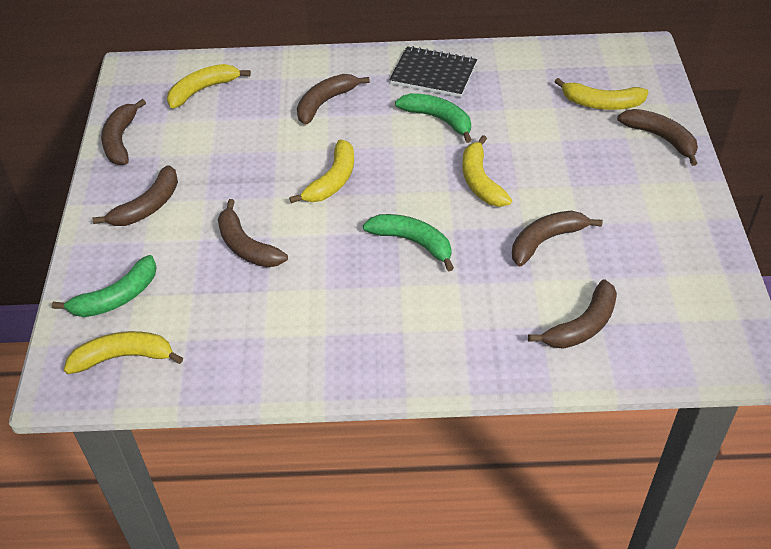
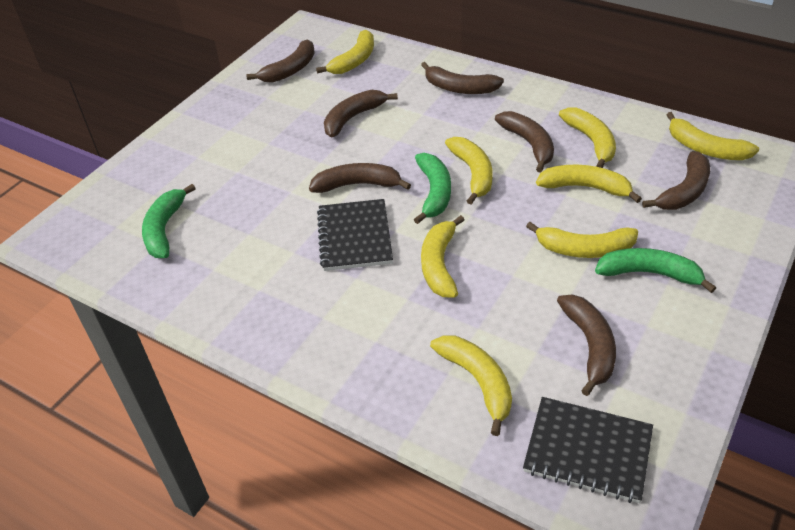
black notebook: [389,46,477,97] = 1 -> [317,199,393,271] [523,397,653,503] = 2
yellow banana: [64,331,183,374] [167,64,251,108] [289,139,354,203] [462,135,512,207] [555,78,649,110] = 5 -> [316,30,374,74] [421,215,464,298] [430,336,512,436] [445,137,493,204] [526,222,638,258] [536,165,642,203] [559,107,616,168] [667,112,759,160] = 8

